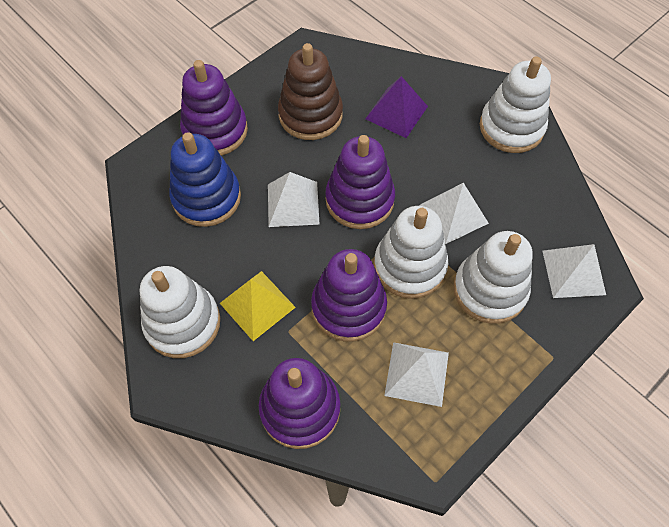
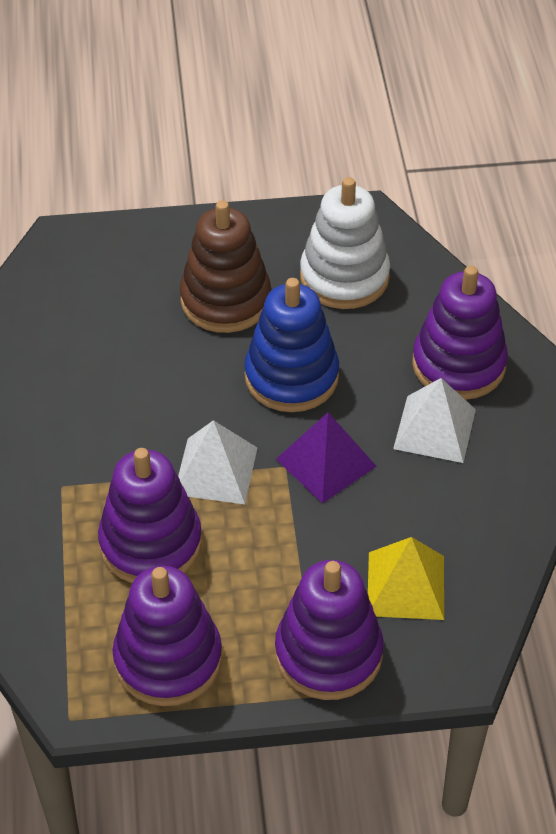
white pyramid: [268,172,320,227] [384,342,449,407] [419,183,489,244] [543,244,606,298] = 4 -> [178,420,257,504] [393,378,476,463] = 2
white stacking toy: [140,266,220,358] [374,206,448,299] [453,231,533,324] [480,56,551,153] = 4 -> [300,177,390,309] = 1

